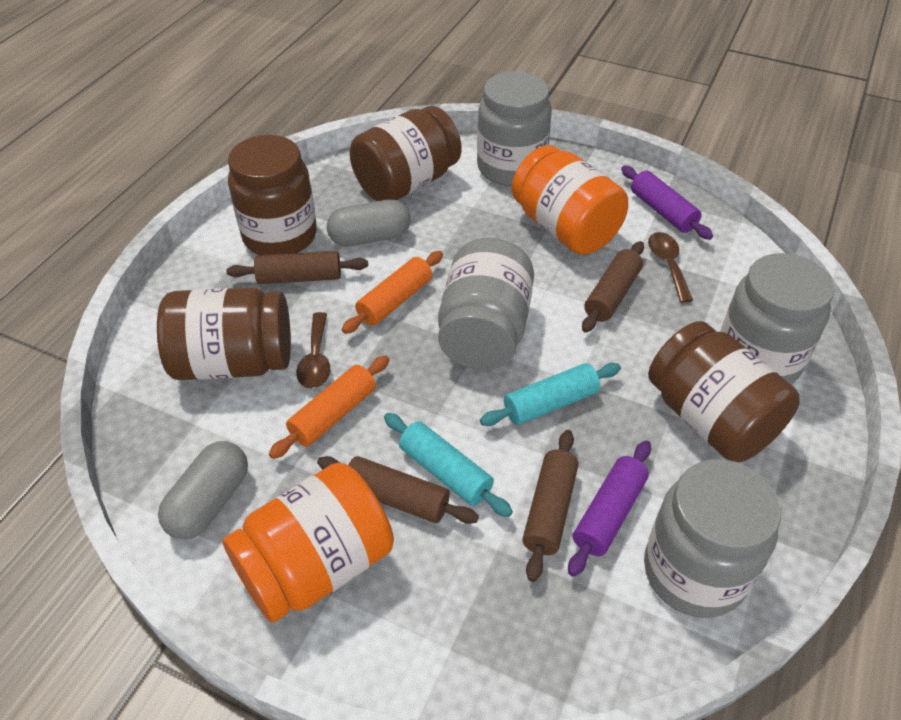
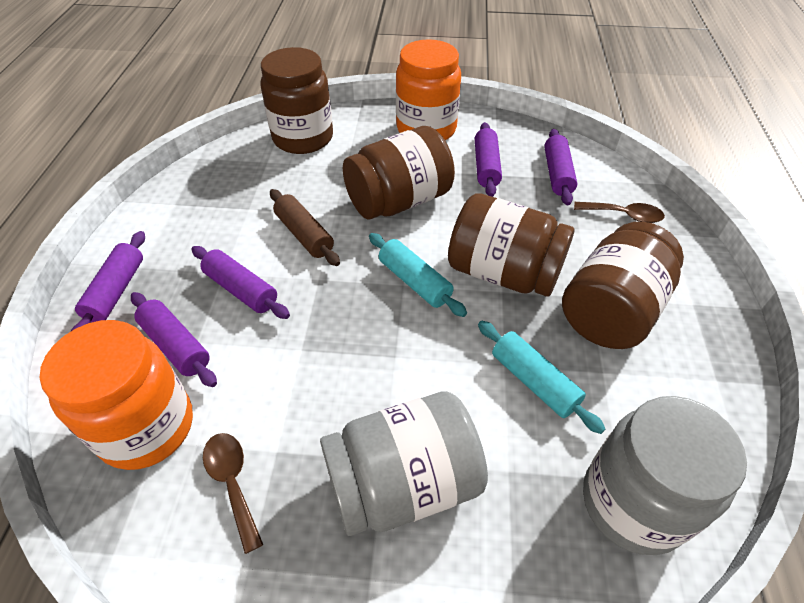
brown rolling pin: [226,251,368,284] [317,456,479,524] [522,430,578,582] [582,241,644,333] = 4 -> [270,189,340,266] = 1
grey capsule: [158,441,248,539] [327,199,411,246] = 2 -> none = 0
grey jar: [438,238,534,370] [477,71,552,187] [644,459,781,618] [720,253,834,384] = 4 -> [320,391,488,536] [583,396,747,555] = 2
orange rolling pin: [269,355,389,459] [342,251,443,334] = 2 -> none = 0
purple rolling pin: [568,440,651,577] [621,165,713,240] = 2 -> [71,231,145,331] [131,292,217,387] [191,246,290,319] [475,122,502,197] [544,129,577,206] = 5

